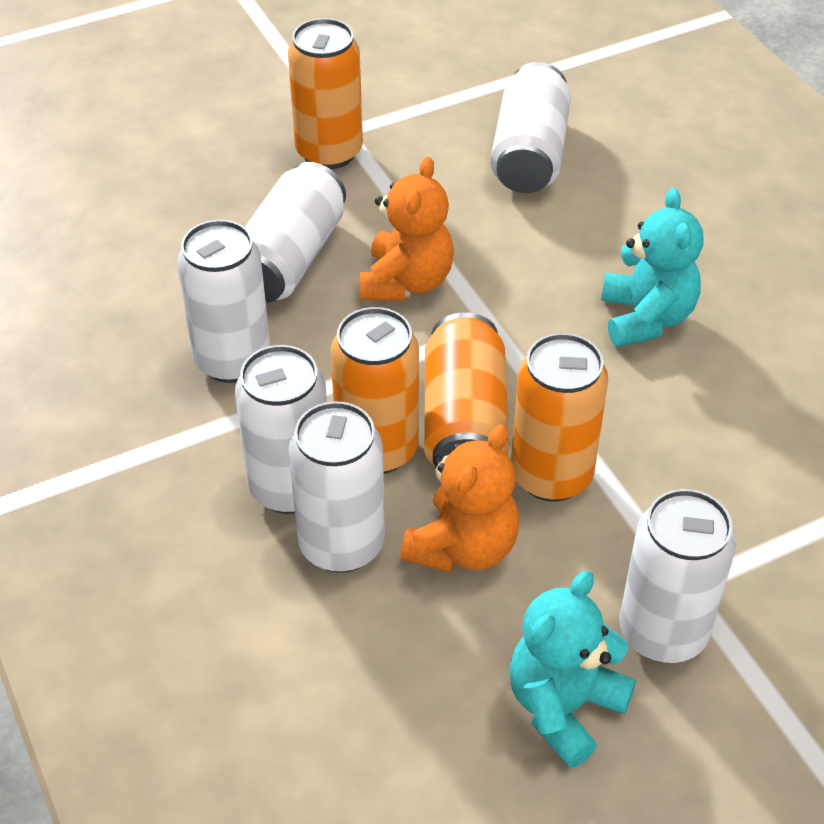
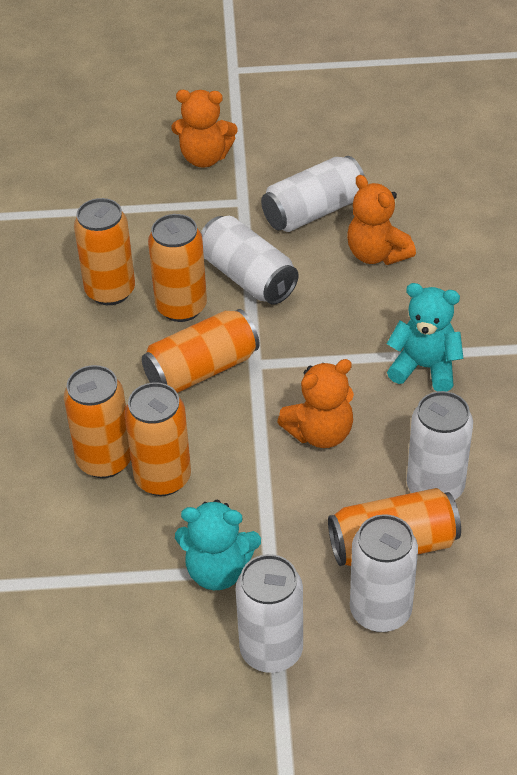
orange can: [288,18,363,169] [331,307,419,474] [424,313,509,468] [511,333,608,502] = 4 -> [64,365,131,478] [74,198,135,305] [125,382,191,496] [142,309,259,393] [148,214,207,322] [328,488,461,566] = 6
orange teddy bear: [360,156,454,301] [400,425,519,573] = 2 -> [171,90,237,168] [277,359,354,448] [347,175,416,265] = 3
white can: [177,220,270,383] [235,345,327,514] [245,162,346,303] [289,401,385,573] [490,62,571,193] [619,489,736,663] = 6 -> [201,216,298,305] [236,554,303,673] [261,156,365,232] [350,514,418,632] [407,391,473,500] = 5

